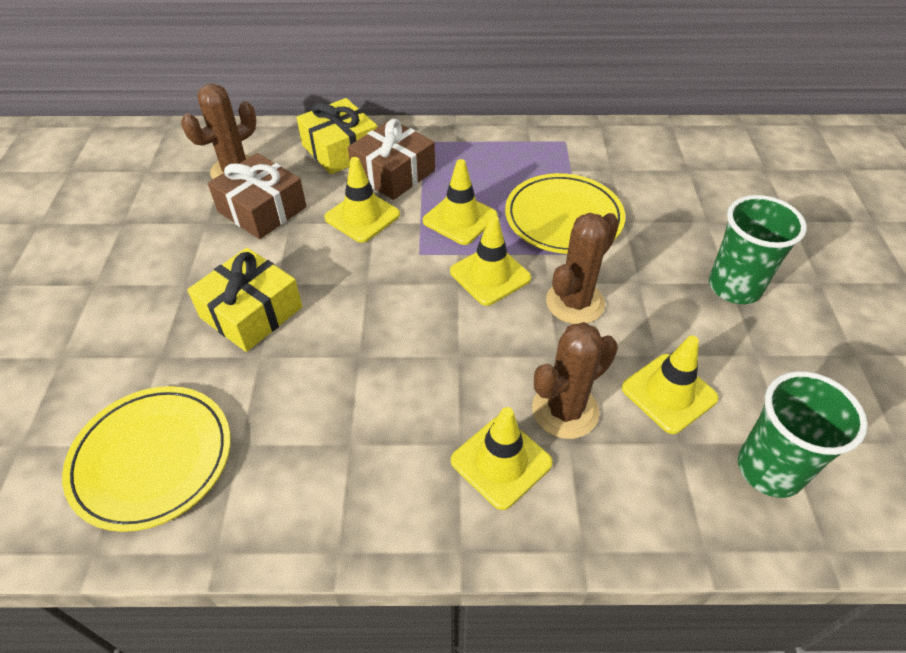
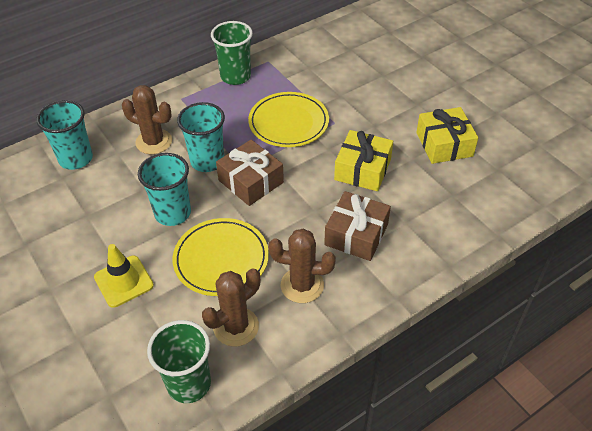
turquoise cup: none = 0 -> [36,100,93,170] [138,153,191,226] [177,102,225,172] = 3
yellow traffic cone: [324,157,400,243] [423,159,498,245] [450,215,531,306] [451,407,553,510] [622,336,719,434] = 5 -> [94,244,154,308] = 1

